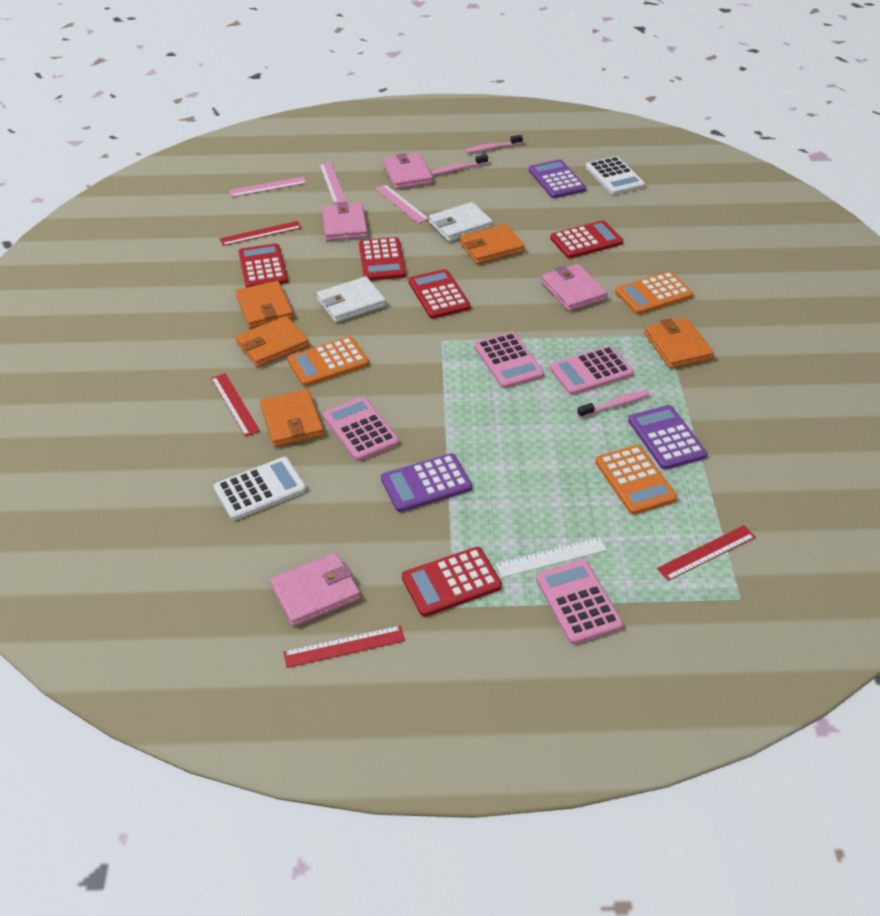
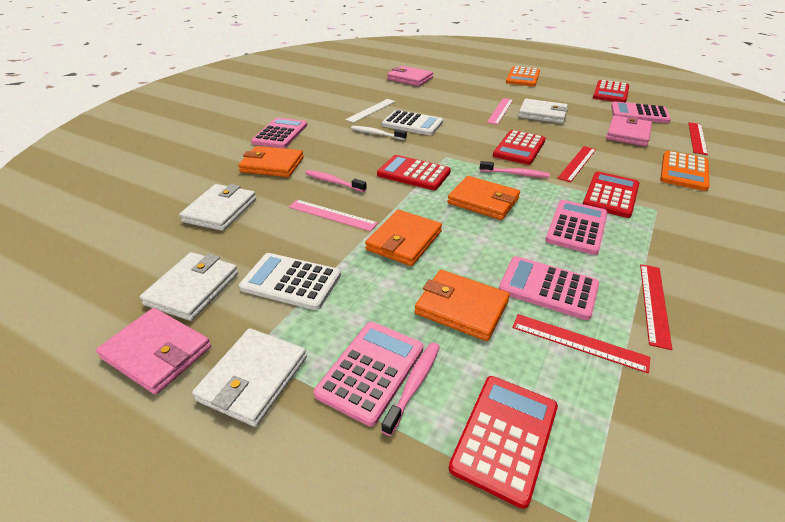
orange calculator: [287,336,369,386] [595,445,677,515] [615,271,693,315] = 3 -> [506,66,540,87] [660,151,710,191] = 2
orange wallet: [236,281,294,329] [236,316,309,367] [260,389,324,447] [459,224,525,264] [644,318,714,369] = 5 -> [238,146,304,177] [365,210,442,266] [415,270,510,341] [447,176,520,220] = 4
pink calculator: [323,397,399,461] [474,332,544,389] [536,560,623,644] [550,346,634,395] = 4 -> [251,118,307,148] [314,322,423,426] [499,256,599,320] [545,200,608,255] [611,102,671,123] = 5
pink ruler: [229,177,307,197] [319,163,346,204] [375,184,429,224] = 3 -> [289,200,378,231] [487,98,513,125] = 2
pink wallet: [270,553,361,627] [322,202,368,241] [383,153,433,189] [541,264,607,311] = 4 -> [96,308,211,395] [387,66,433,86] [606,115,652,146] = 3
purple calculator: [381,453,472,512] [529,159,586,198] [628,405,707,470] = 3 -> none = 0
white toothbrush: none = 0 -> [351,126,407,140] = 1
white wallet: [317,277,386,323] [429,202,493,242] = 2 -> [140,252,238,321] [179,184,256,231] [192,328,307,427] [518,99,568,124] = 4

